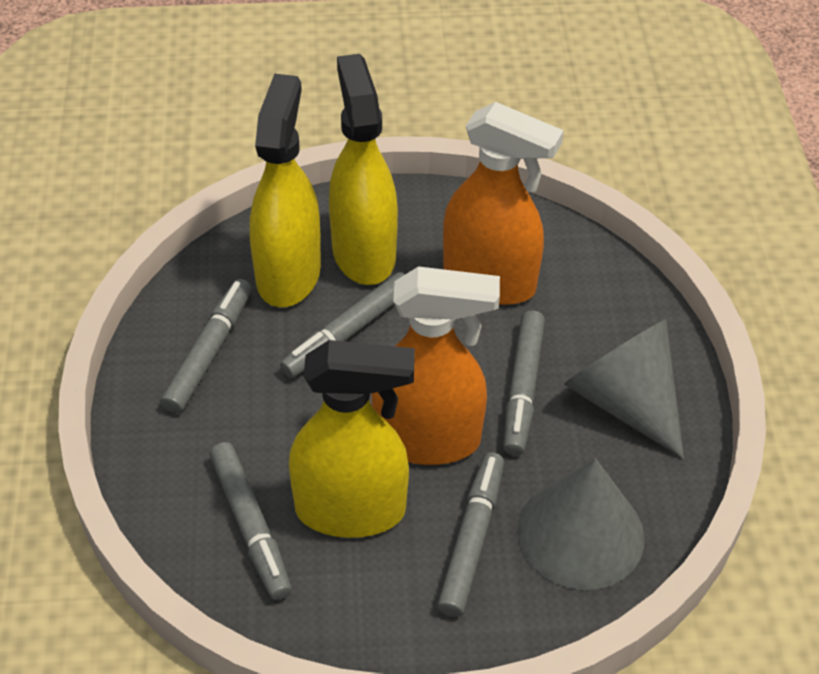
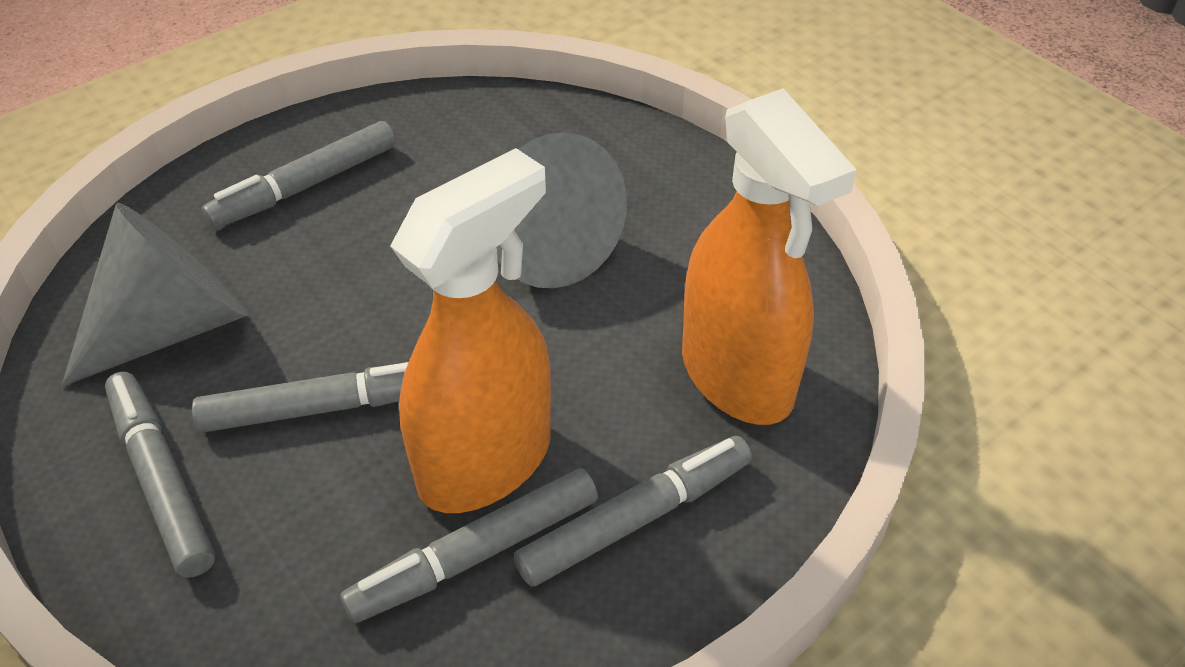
yellow spray bottle: [250,74,321,307] [289,340,415,538] [329,54,398,285] = 3 -> none = 0

